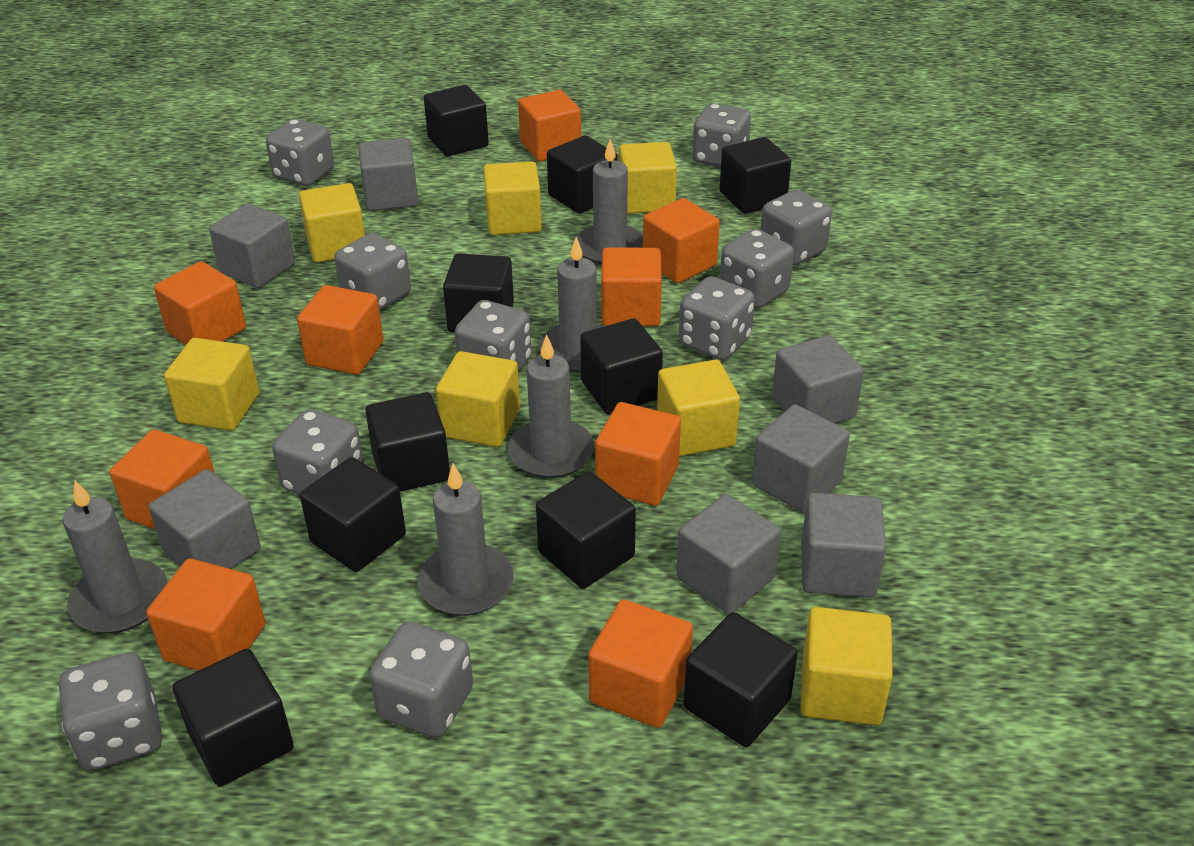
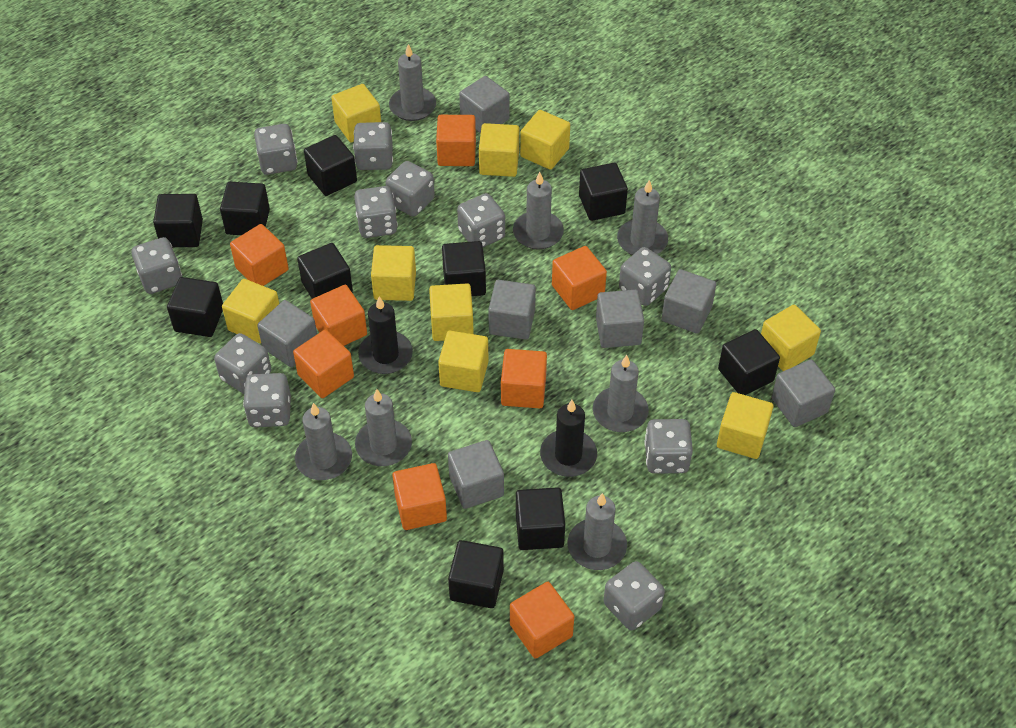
black candle: none = 0 -> [358,296,413,374] [540,400,597,477] = 2
grey candle: [63,480,168,634] [417,463,514,616] [508,334,594,478] [539,237,603,373] [577,139,643,265] = 5 -> [295,403,352,480] [355,389,412,466] [389,44,436,121] [513,172,564,250] [568,493,627,570] [593,355,649,432] [617,180,668,255] = 7
grey dice: [58,652,162,771] [266,119,334,186] [272,409,364,495] [334,233,411,311] [369,621,473,738] [455,300,531,371] [679,276,755,360] [692,103,751,167] [720,229,794,308] [760,190,832,265] = 10 -> [132,237,182,294] [214,333,271,394] [243,373,291,427] [254,124,297,175] [353,122,393,170] [354,186,398,238] [386,161,435,217] [457,193,505,247] [604,561,665,630] [619,247,671,306] [644,419,693,474] = 11
orange cube: [110,430,214,529] [146,558,265,671] [154,261,246,345] [297,285,383,375] [518,90,581,162] [588,599,693,728] [595,402,681,506] [601,248,662,326] [643,198,720,283] = 9 -> [230,224,289,286] [293,330,354,398] [310,285,367,346] [392,463,447,530] [436,115,476,166] [501,349,547,408] [510,582,574,659] [552,246,607,310] = 8
yellow cube: [164,338,259,431] [299,183,365,263] [436,351,520,447] [483,161,542,235] [619,142,677,214] [657,359,740,456] [800,607,893,725] = 7 -> [222,279,279,343] [331,84,381,143] [371,245,416,301] [429,283,474,341] [438,331,489,392] [479,123,519,177] [520,110,570,170] [717,392,773,459] [761,305,821,371] = 9

